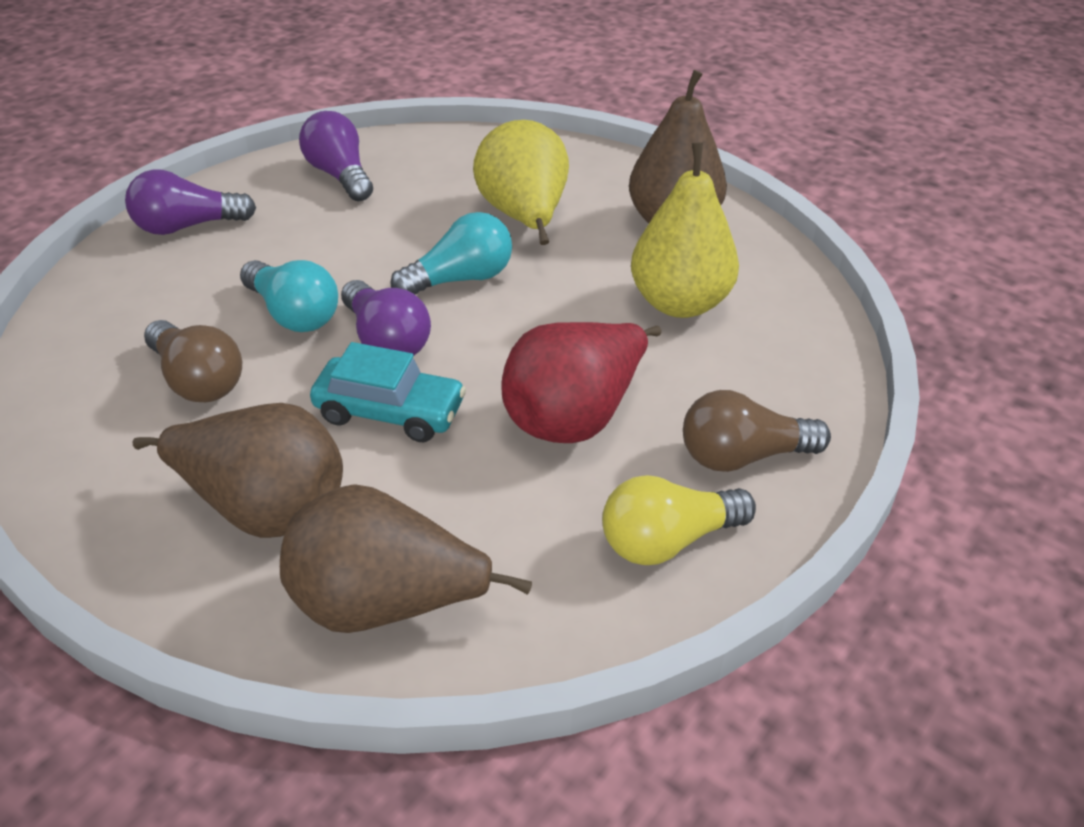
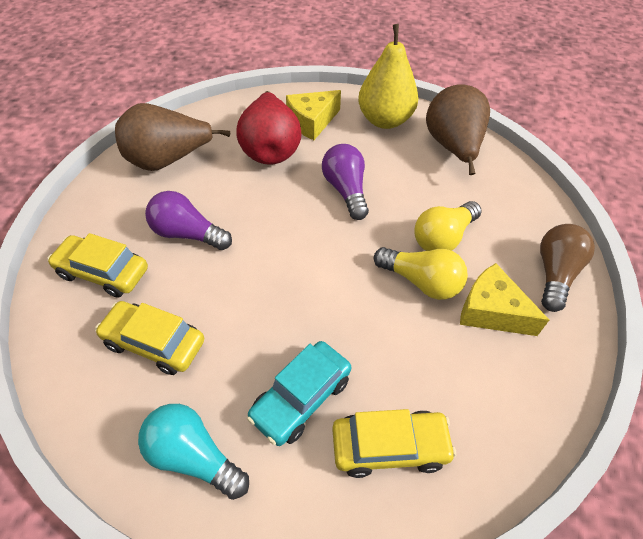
brown light bulb: [144,320,242,402] [683,390,831,472] = 2 -> [540,224,595,312] = 1
brown pear: [133,403,343,538] [280,484,532,633] [629,70,727,223] = 3 -> [115,103,230,171] [426,84,490,175] = 2
purple light bulb: [125,169,256,235] [299,111,373,201] [341,280,431,355] = 3 -> [145,191,232,250] [322,144,369,220] = 2
turquoise light bulb: [240,260,338,332] [390,212,512,294] = 2 -> [138,404,249,500] = 1
yellow car: none = 0 -> [47,233,148,298] [95,301,204,375] [332,409,456,478] = 3
yellow cheese: none = 0 -> [286,90,341,140] [460,263,549,336] = 2
yellow light bulb: [602,475,756,565] = 1 -> [374,247,468,300] [414,201,482,251] = 2
yellow pear: [473,120,569,245] [631,142,739,318] = 2 -> [358,24,418,129] = 1

